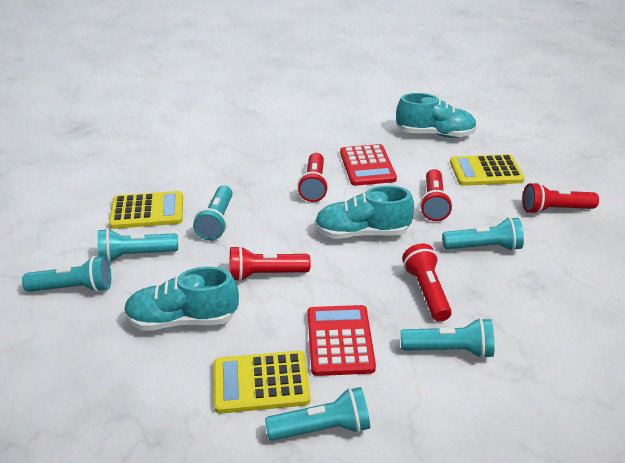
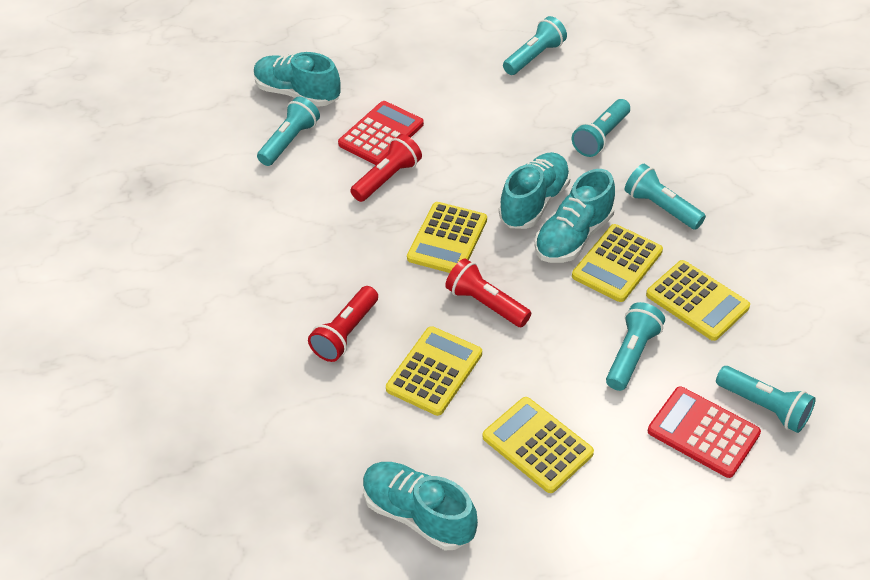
red flashlight: [230,246,311,282] [297,153,328,202] [402,244,452,322] [420,169,453,221] [523,182,599,214] = 5 -> [308,286,378,362] [350,134,422,202] [445,258,531,327] = 3
turquoise shoe: [124,267,239,331] [315,186,414,239] [396,93,477,138] = 3 -> [254,52,341,107] [363,462,478,550] [499,152,570,229] [535,169,615,263] = 4
yellow calculator: [109,191,183,229] [214,351,310,414] [450,154,525,186] = 3 -> [386,326,482,416] [407,202,487,273] [483,397,594,493] [572,224,663,302] [646,260,750,341] = 5

